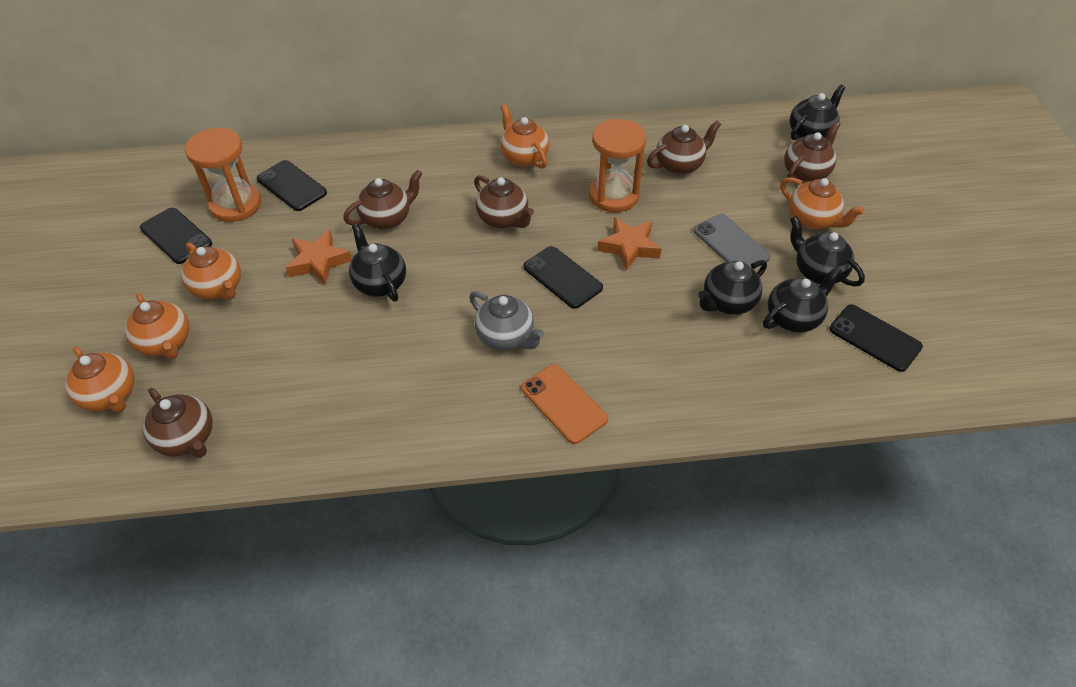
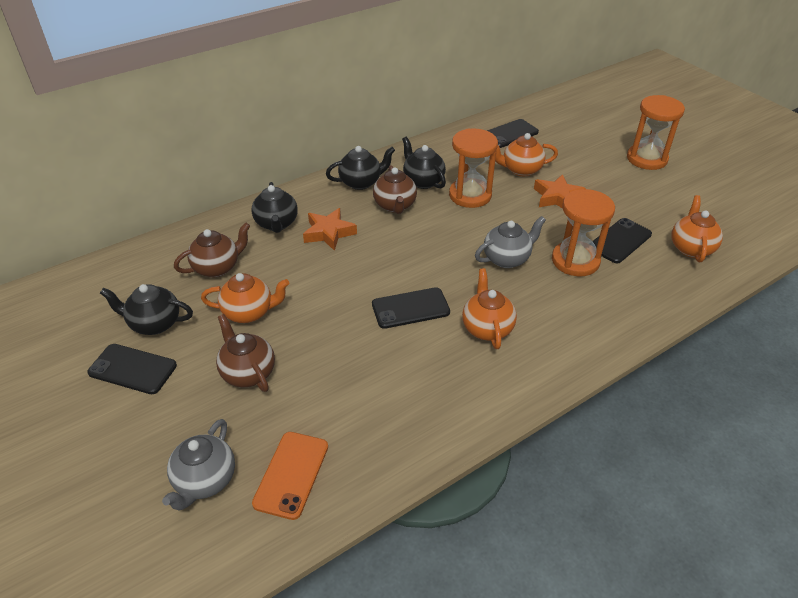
black teapot: [349,224,406,302] [698,260,767,315] [763,266,842,332] [790,85,846,140] [790,216,865,287] = 5 -> [100,284,193,335] [251,182,298,233] [326,146,395,190] [402,137,446,189] = 4
brown teapot: [143,388,213,458] [343,170,422,230] [474,175,534,229] [647,121,721,175] [784,121,840,183] = 5 -> [174,223,250,277] [216,314,275,392] [373,165,417,214] = 3
grey phone: [693,214,770,269] = 1 -> none = 0
grey teapot: [469,291,544,350] = 1 -> [162,419,235,511] [475,216,546,268] = 2
orange hourglass: [185,128,261,222] [589,119,646,212] = 2 -> [449,128,498,208] [552,189,615,276] [627,95,685,170] = 3
orange teapot: [65,346,134,412] [125,293,189,359] [181,242,241,300] [500,104,549,169] [780,177,865,229] = 5 -> [201,273,289,323] [462,268,517,349] [495,133,558,176] [672,195,723,262] = 4

